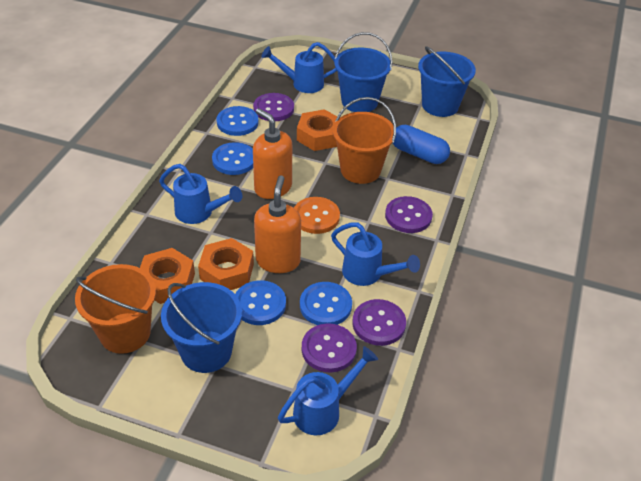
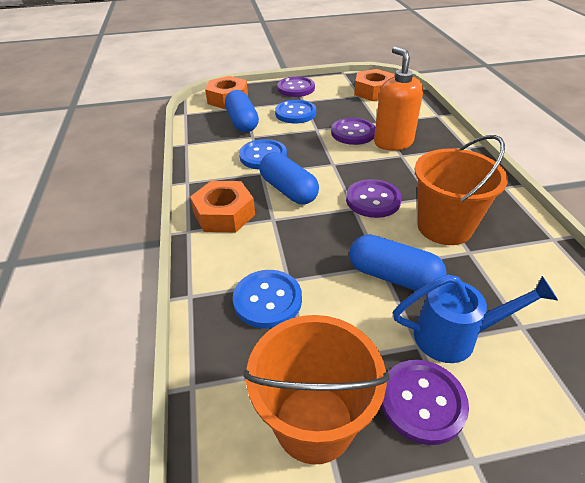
blue bucket: [161,282,242,373] [334,32,393,112] [418,46,476,117] = 3 -> none = 0
blue button: [212,142,253,175] [217,106,259,136] [235,280,286,325] [300,282,352,325] = 4 -> [233,270,302,329] [239,139,287,170] [275,100,316,123] = 3
blue capsule: [393,125,450,164] = 1 -> [225,90,259,132] [259,152,319,204] [349,234,447,291] = 3
blue watering can: [159,164,242,224] [261,42,337,93] [278,346,378,435] [331,222,420,286] = 4 -> [393,275,558,363] = 1
orange button: [294,197,340,234] = 1 -> none = 0
orange soap dispenser: [253,108,292,199] [254,175,301,273] = 2 -> [374,47,423,151] = 1

